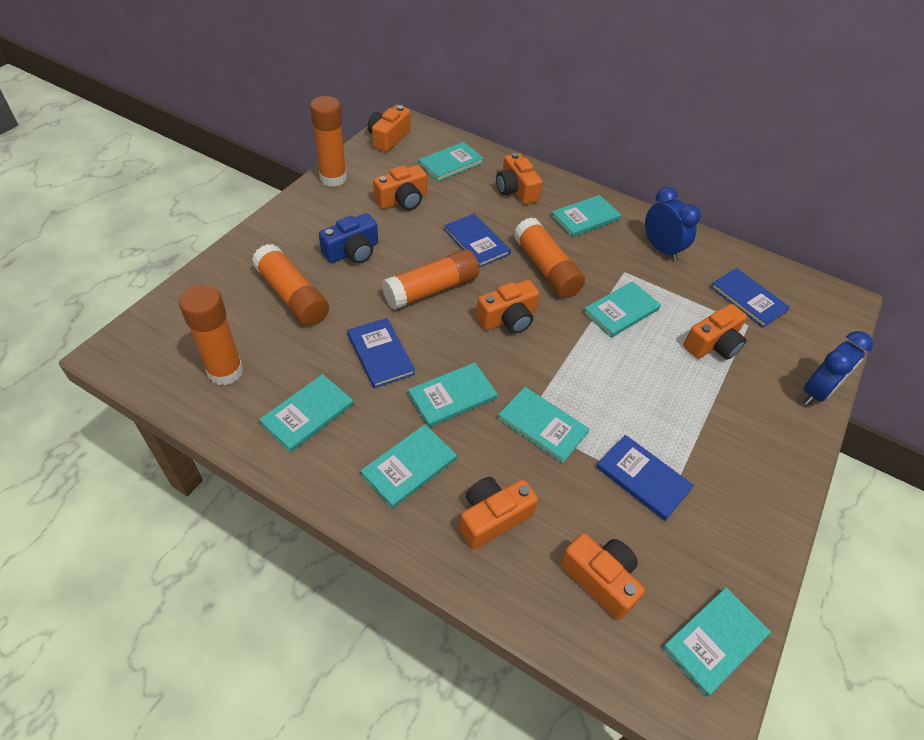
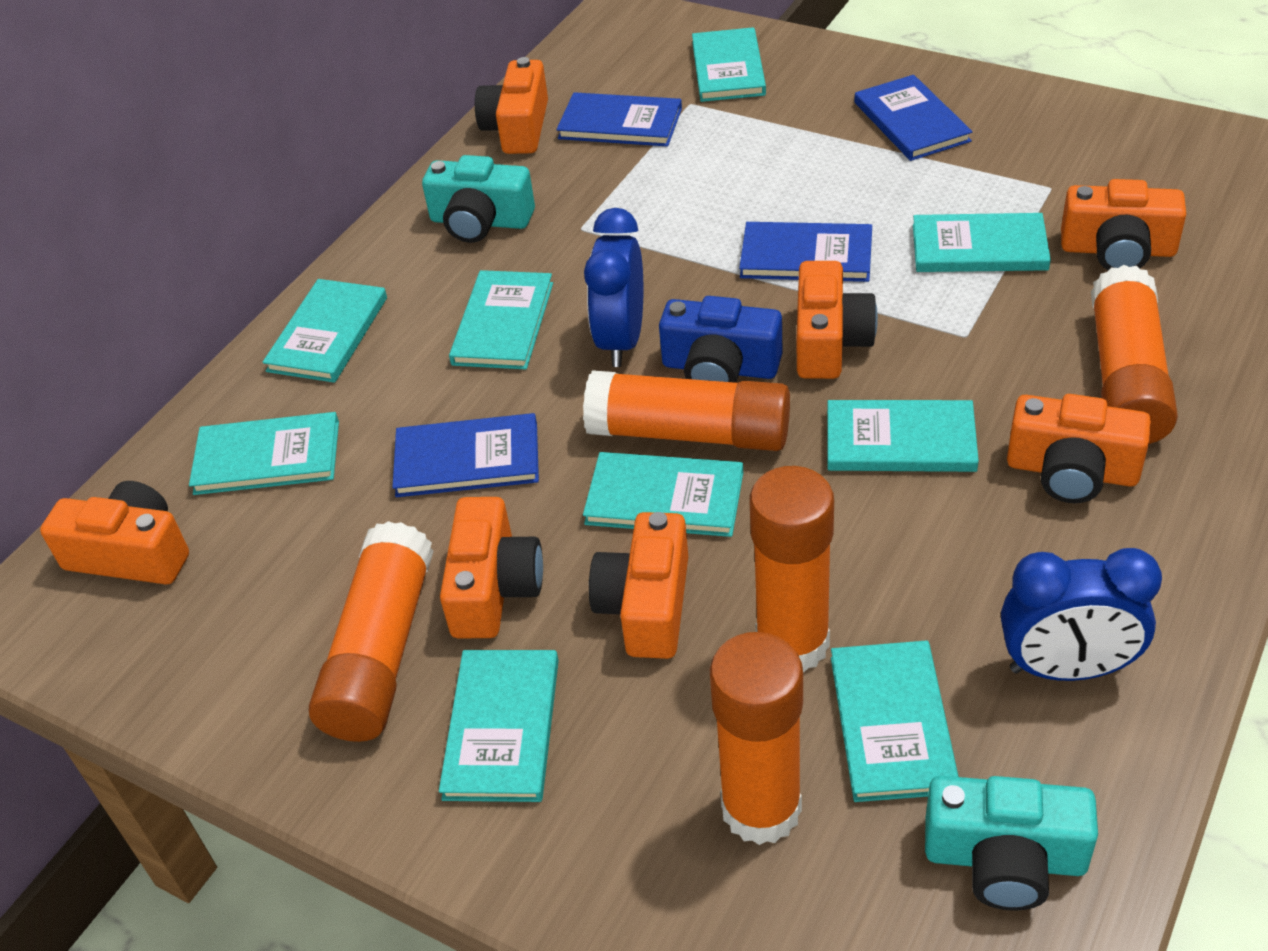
turquoise book: [259,374,353,452] [361,424,457,509] [408,362,497,427] [418,142,484,181] [498,387,589,464] [551,195,621,237] [583,281,661,338] [662,587,771,697] = 8 -> [189,412,339,495] [263,279,387,383] [439,650,559,802] [449,270,553,369] [583,452,743,537] [692,27,766,102] [827,400,979,472] [831,640,959,802] [913,213,1051,272] = 9
turquoise camera: none = 0 -> [422,155,535,243] [925,776,1098,911] = 2

